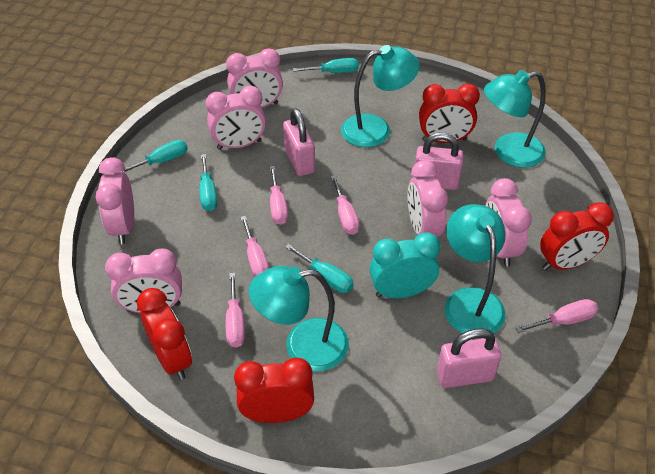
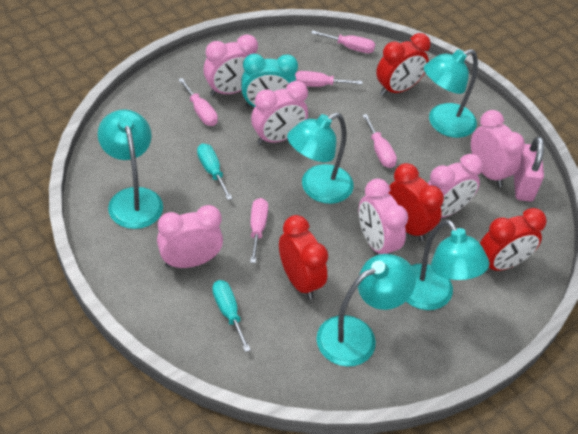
pink padlock: [283,108,315,176] [414,132,464,190] [437,328,502,388] = 3 -> [514,136,544,202] = 1
turquoise lamp: [249,266,349,371] [341,45,420,147] [445,204,506,334] [484,70,546,168] = 4 -> [98,109,163,229] [287,113,353,204] [316,254,416,367] [406,219,490,310] [424,49,478,138] = 5
turquoise screwdriver: [121,140,188,173] [200,154,217,211] [285,244,354,293] [293,58,359,73] = 4 -> [197,143,233,200] [212,280,251,352] = 2

